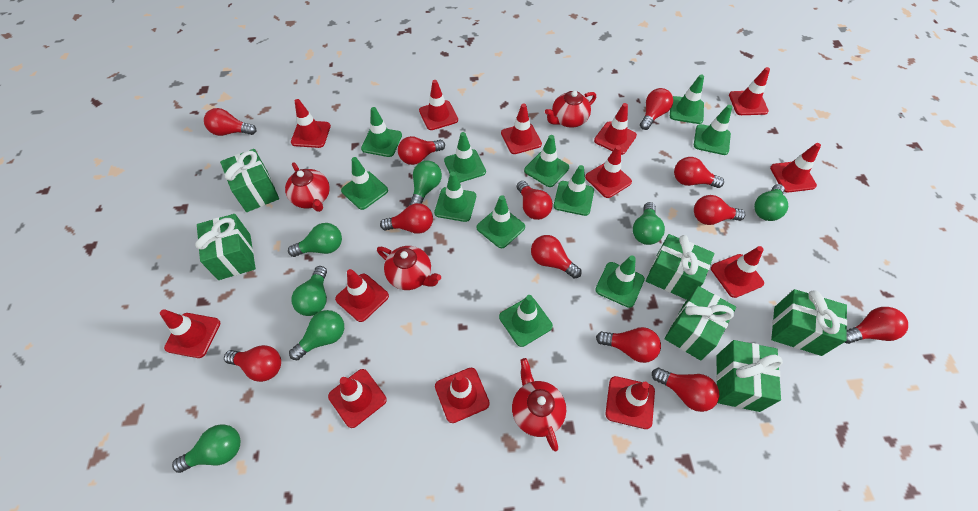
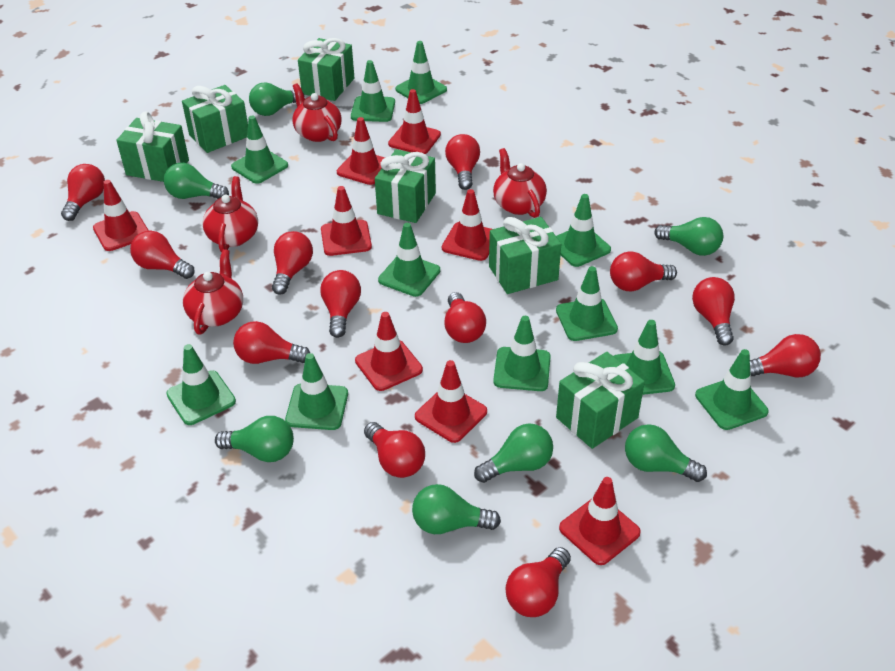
red traffic cone: [160,309,220,358] [291,99,331,148] [328,369,387,428] [335,269,389,322] [419,80,458,130] [435,368,490,423] [501,104,542,154] [585,146,632,198] [594,103,637,155] [605,376,655,429] [711,246,764,298] [729,67,770,115] [770,143,821,193] = 13 -> [93,180,149,251] [321,186,372,256] [337,117,385,185] [355,312,423,391] [388,89,441,154] [415,360,487,443] [442,189,492,261] [559,477,641,565] = 8

